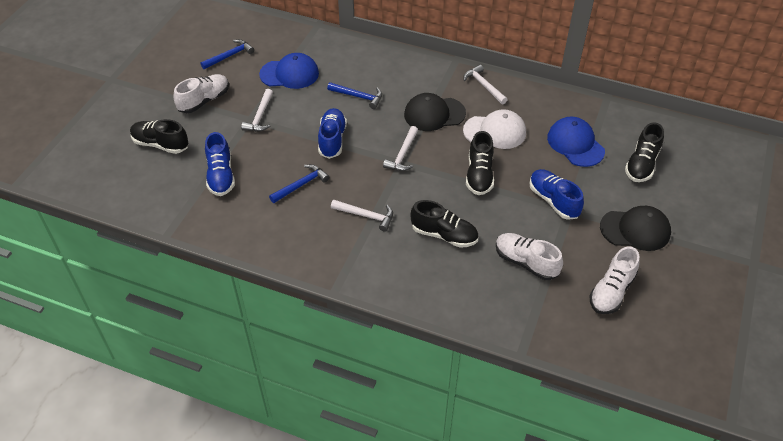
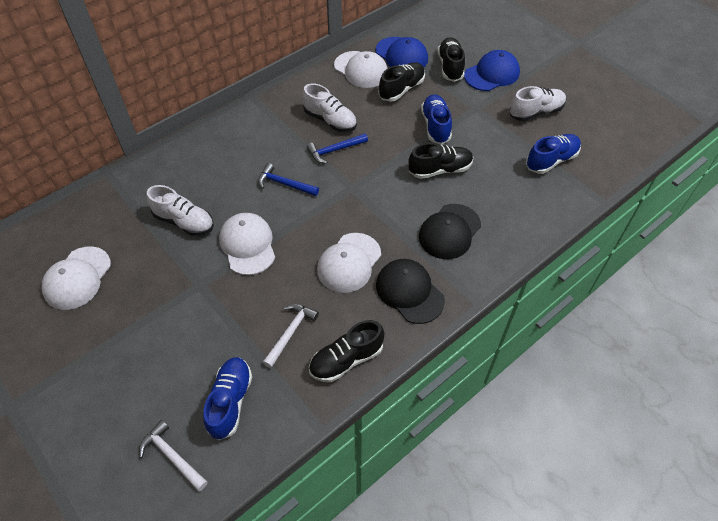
blue hammer: [200,39,254,69] [269,164,329,203] [327,82,382,109] = 3 -> [258,163,319,196] [307,133,368,164] = 2
white cap: [463,109,526,149] = 1 -> [42,246,111,310] [219,213,275,275] [317,233,381,293] [334,51,388,88] = 4
white hammer: [241,89,273,132] [331,200,393,232] [383,126,418,171] [463,65,508,104] = 4 -> [139,420,208,491] [263,304,319,368] = 2

